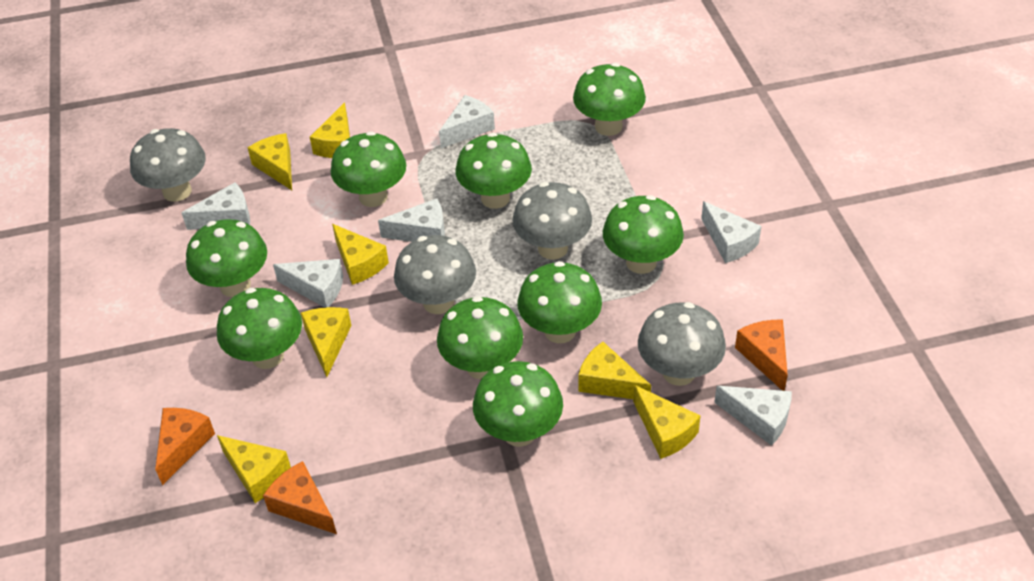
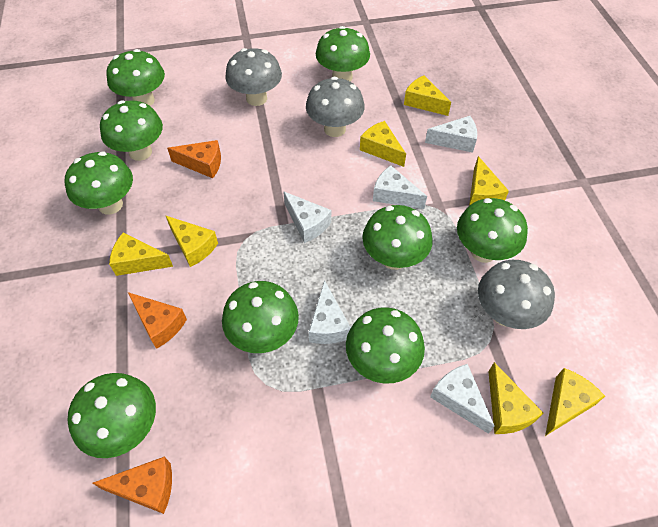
grey mushroom: [130,128,206,202] [394,235,476,314] [512,182,592,260] [638,302,726,386] = 4 -> [225,48,282,106] [306,77,365,137] [478,260,555,329] = 3
white cheese: [182,183,250,230] [273,259,343,308] [378,199,445,242] [439,95,495,148] [701,201,762,263] [714,386,792,446] = 6 -> [283,191,331,243] [309,280,351,344] [373,166,427,209] [425,116,477,153] [430,364,494,434] = 5

